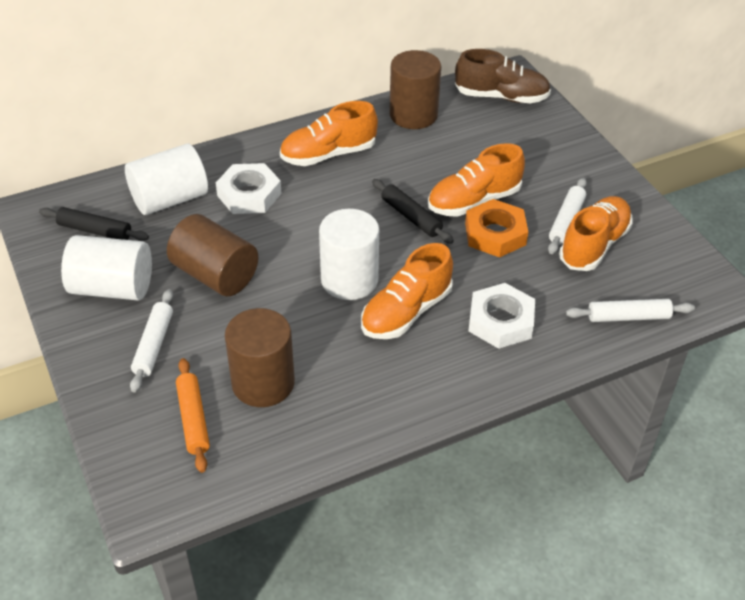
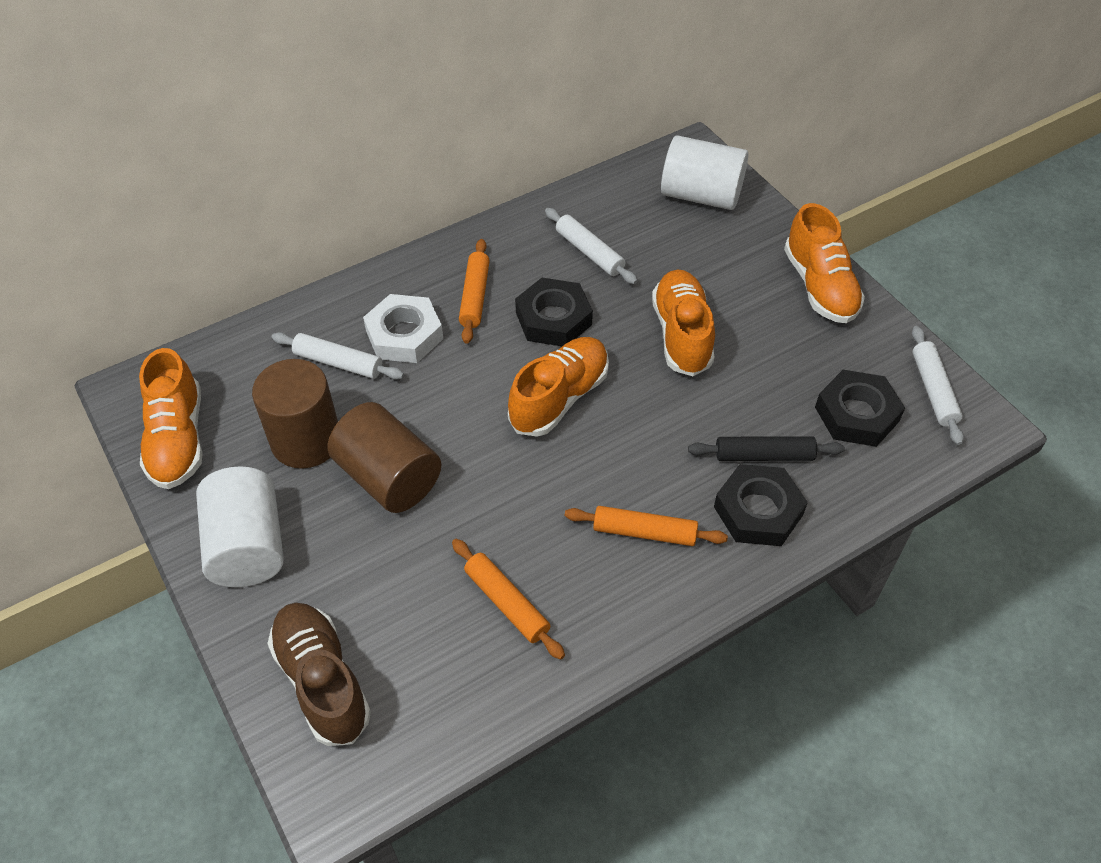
black nut: none = 0 -> [515,278,593,346] [714,464,808,546] [815,370,905,447] = 3
black rolling pin: [39,207,149,241] [372,179,454,244] = 2 -> [688,436,845,461] = 1
brown cylinder: [167,214,259,296] [225,308,295,407] [389,50,441,129] = 3 -> [252,359,338,469] [327,402,441,513] = 2
orange nut: [465,199,528,258] = 1 -> none = 0
orange rolling pin: [176,358,210,473] = 1 -> [452,539,565,660] [459,239,490,344] [565,506,728,546] = 3
white cylinder: [61,235,152,301] [125,143,208,215] [319,209,379,300] = 3 -> [196,466,284,587] [661,135,748,210] = 2
white nut: [216,163,282,214] [469,283,535,349] = 2 -> [363,294,443,363] = 1

